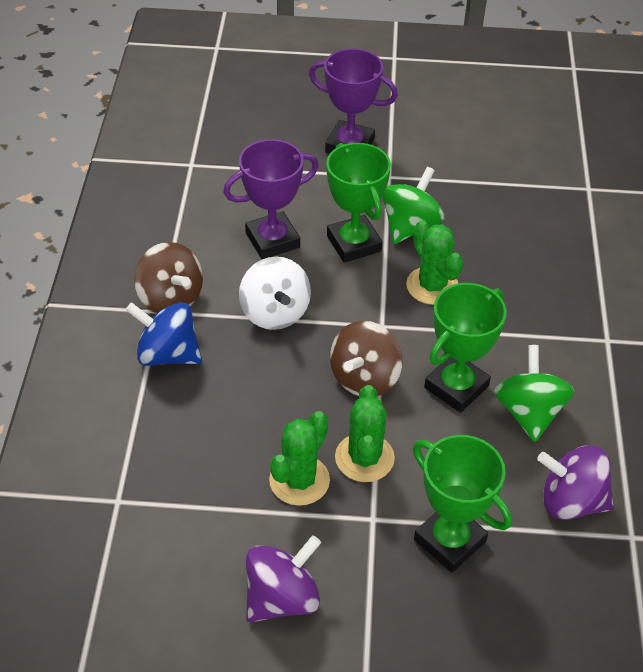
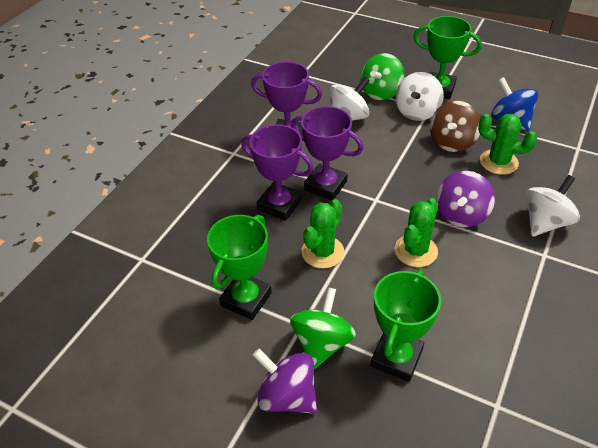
brown spinning top: [134,242,203,313] [330,321,402,396] = 2 -> [430,101,480,152] = 1
purple trophy: [223,139,319,259] [309,48,398,154] = 2 -> [241,124,314,221] [251,62,322,134] [291,106,363,200] = 3
white spinning top: [239,257,311,330] = 1 -> [330,77,370,121] [396,72,444,121] [526,175,580,237] = 3

